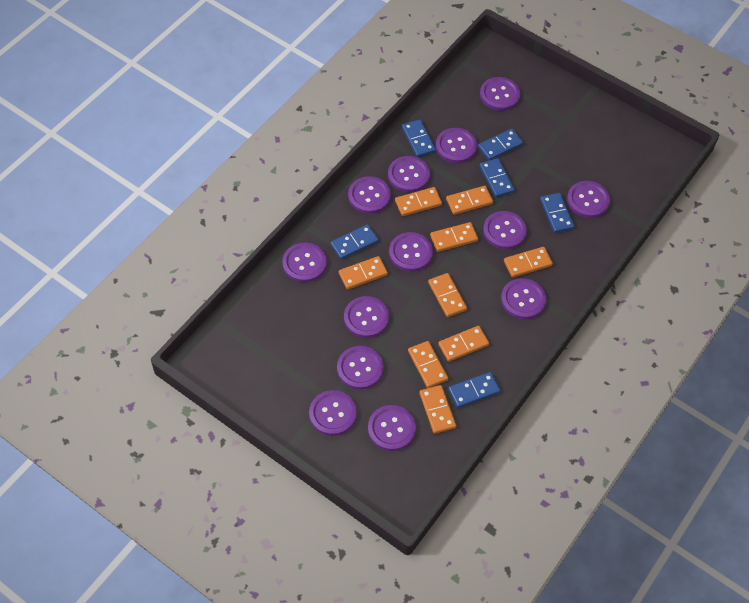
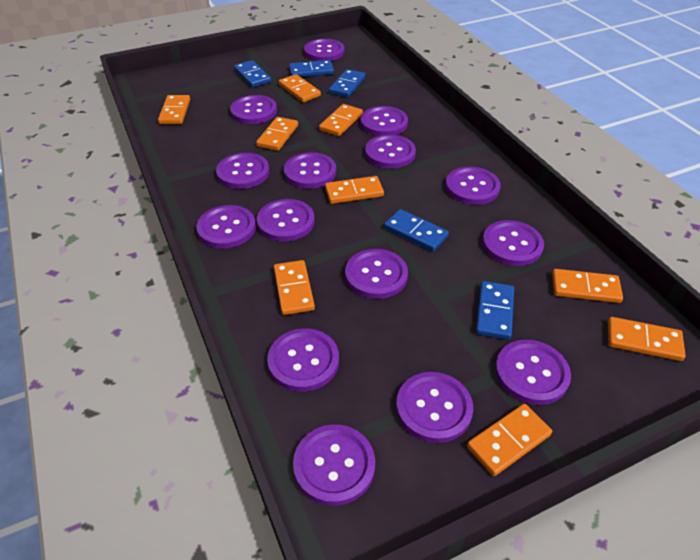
blue domino: [330,224,379,260] [402,119,436,157] [448,372,501,408] [478,129,523,160] [479,158,515,198] [540,193,575,233] = 6 -> [234,60,271,87] [289,60,334,77] [329,69,365,97] [384,209,449,251] [476,281,514,340] = 5
purple button: [282,243,327,283] [309,390,357,436] [337,346,384,390] [344,296,389,338] [348,176,391,214] [368,405,416,451] [388,156,430,192] [389,232,433,272] [436,128,477,163] [480,77,520,111] [483,211,527,250] [501,278,546,319] [567,181,610,218] = 13 -> [196,205,256,249] [216,153,269,189] [230,95,277,124] [257,199,315,242] [267,328,339,392] [284,152,336,189] [293,424,375,506] [304,39,344,61] [345,249,408,299] [360,106,408,136] [365,134,416,169] [396,372,473,443] [445,166,501,205] [482,220,544,266] [495,340,571,405] = 15

